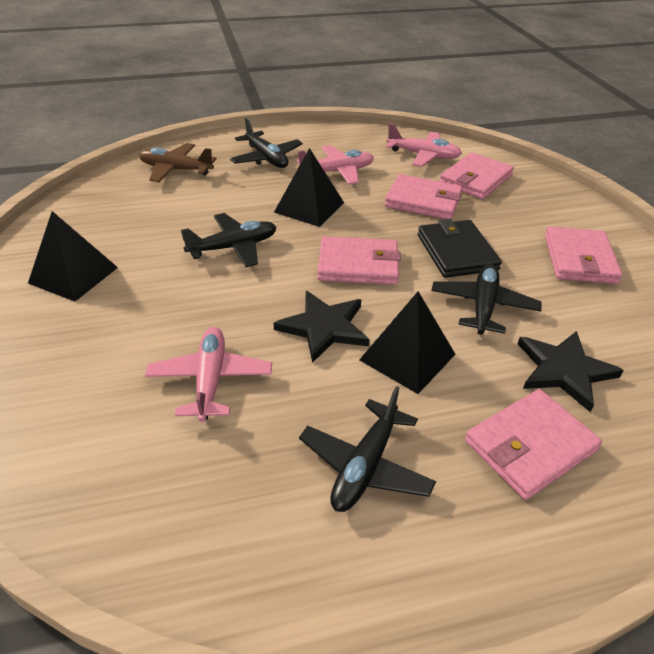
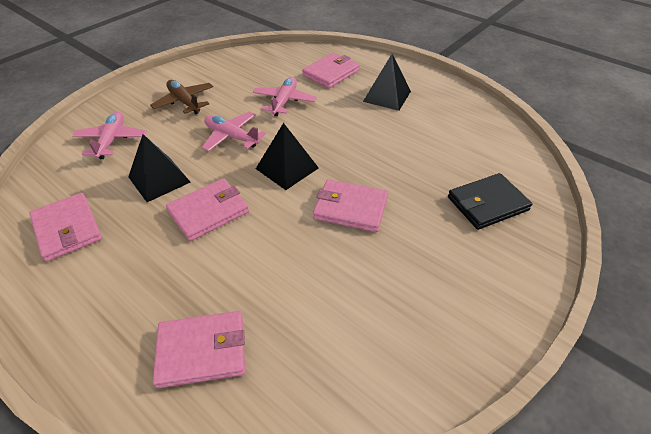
black plane: [181,213,276,267] [230,118,303,168] [299,386,436,512] [431,264,542,335] = 4 -> none = 0
black star: [274,291,370,363] [518,331,624,412] = 2 -> none = 0

